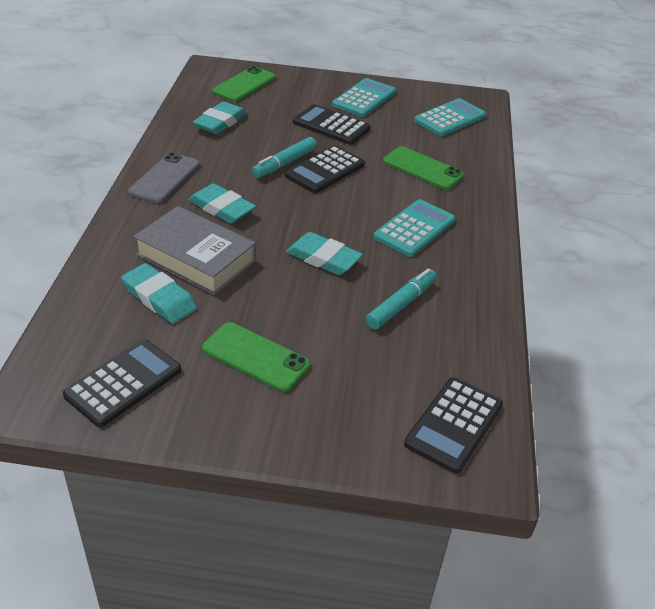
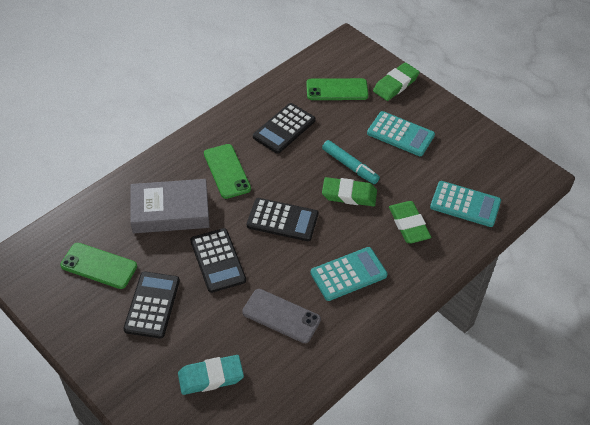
green eraser: none = 0 -> [322,177,377,206] [373,62,420,101] [389,201,431,243] = 3
turquoise eraser: [121,263,197,324] [189,183,256,224] [193,102,247,134] [286,232,363,275] = 4 -> [178,355,244,395] = 1
turquoise marker: [252,137,317,178] [366,269,437,330] = 2 -> [322,140,380,184] = 1

